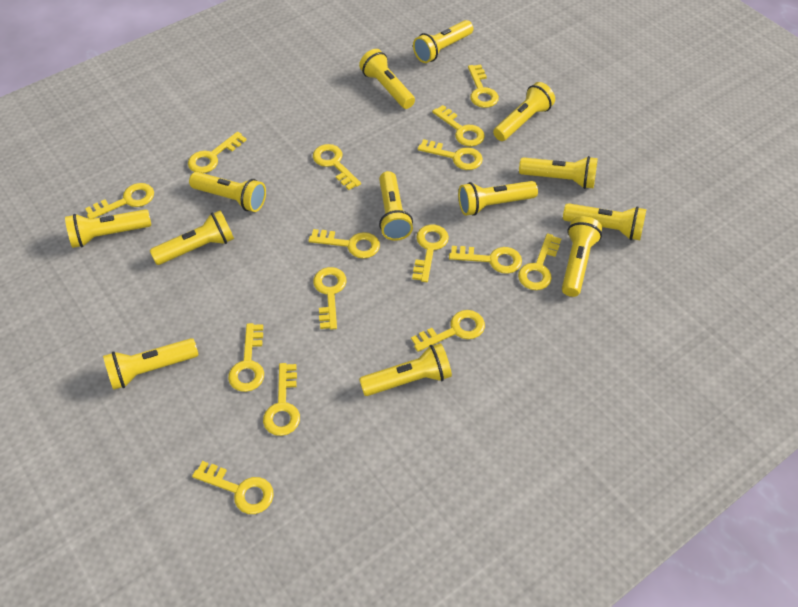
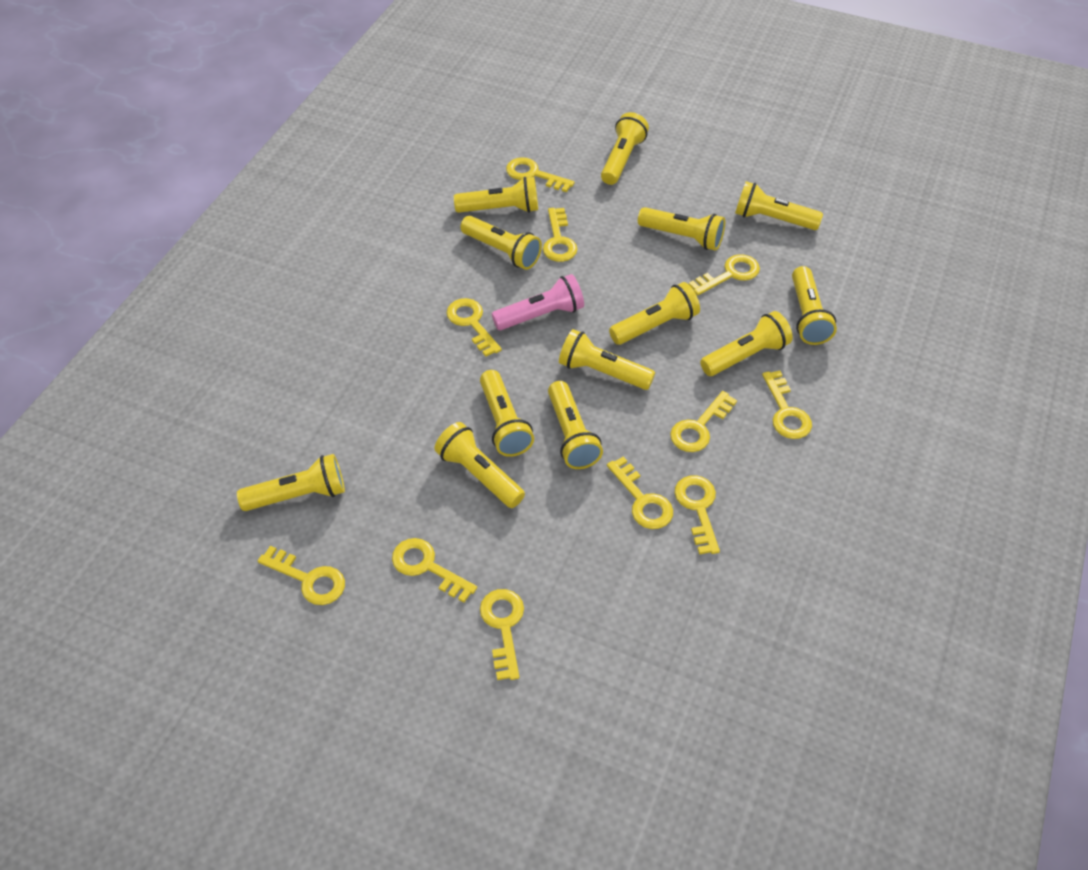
pink flashlight: none = 0 -> [492,274,584,330] = 1
yellow key: [85,183,154,219] [188,132,247,173] [192,461,274,514] [228,323,264,392] [263,363,300,436] [308,229,380,259] [313,144,361,190] [313,267,347,330] [411,310,485,352] [412,225,449,282] [418,139,483,170] [432,105,485,146] [449,246,522,274] [468,64,499,108] [518,233,561,290] = 15 -> [258,546,345,605] [392,538,477,602] [446,298,502,357] [480,589,524,680] [506,157,575,192] [543,208,577,262] [607,457,673,529] [670,391,737,452] [675,475,720,555] [689,254,760,295] [762,370,812,439] = 11

